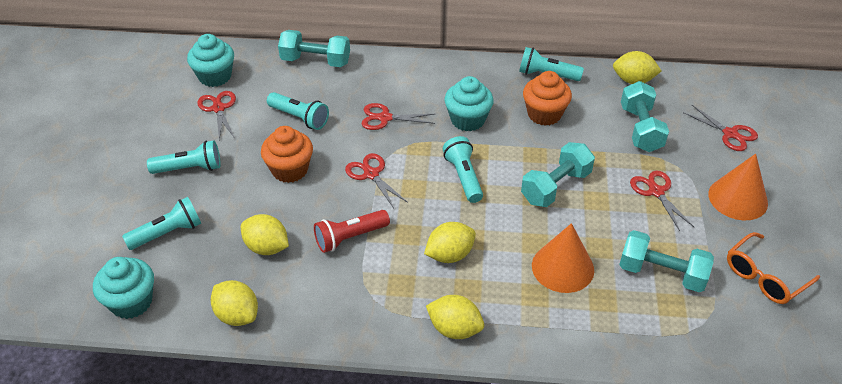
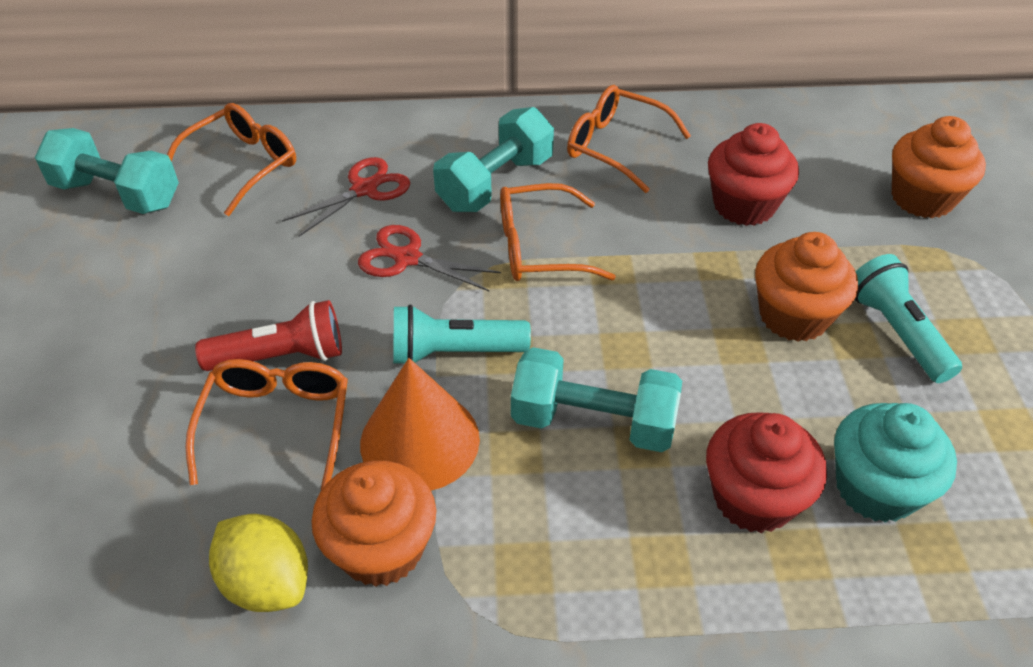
orange cone: [532,223,594,293] [708,154,768,220] = 2 -> [360,358,480,491] = 1
orange cupcake: [261,126,313,183] [523,71,572,126] = 2 -> [311,461,436,587] [755,232,858,342] [892,116,986,219] = 3
orange glasses: [727,232,820,304] = 1 -> [167,103,296,216] [186,359,348,490] [500,183,616,281] [567,85,691,193] = 4
red cupcake: none = 0 -> [706,412,827,533] [708,123,799,226] = 2
red scissors: [197,91,236,140] [345,153,408,208] [362,103,435,130] [630,171,694,231] [683,105,758,151] = 5 -> [282,157,410,237] [358,225,501,292] = 2
turquoise cupcake: [93,257,154,319] [187,34,234,87] [445,76,494,131] = 3 -> [834,403,957,523] = 1
turquoise dumbbell: [278,30,350,67] [521,142,595,207] [619,230,714,292] [621,81,669,152] = 4 -> [35,128,179,214] [433,107,554,212] [511,347,682,452] = 3
turquoise flashlight: [122,197,201,250] [147,140,221,174] [267,92,329,130] [443,136,483,203] [519,47,584,81] = 5 -> [393,304,531,364] [855,254,962,383] = 2
yellow lemon: [211,280,258,326] [241,214,289,255] [424,222,476,263] [426,295,484,339] [613,51,662,84] = 5 -> [209,514,308,612] = 1

